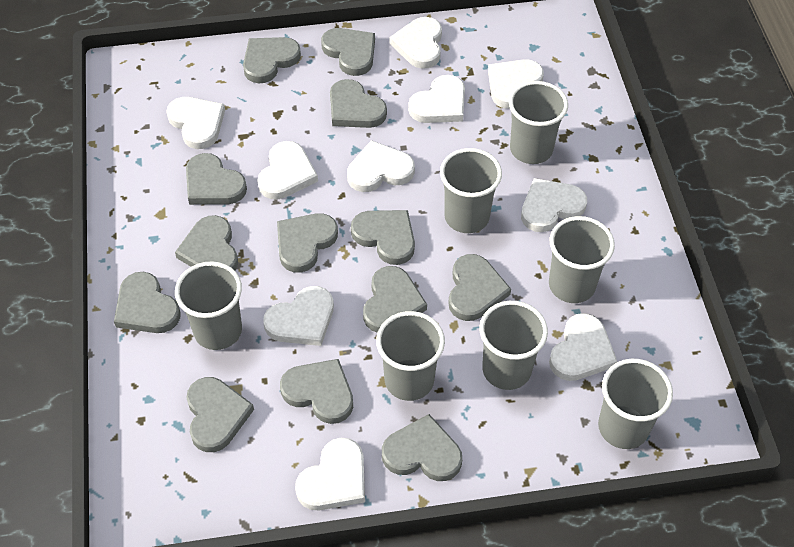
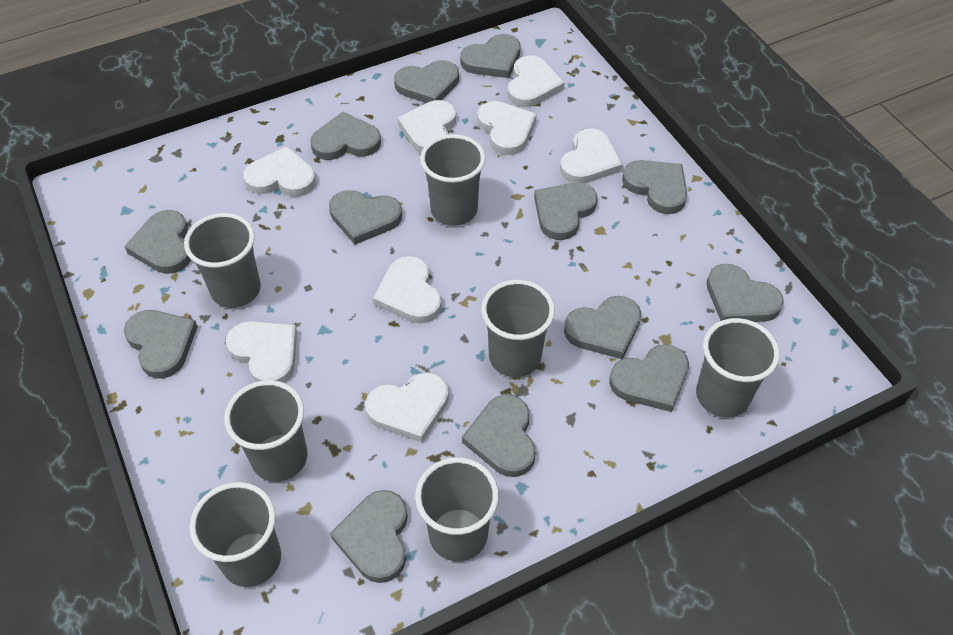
white heart: [166,97,225,149] [257,141,318,200] [263,286,334,346] [295,438,365,510] [347,140,415,192] [390,17,442,69] [408,75,465,123] [488,59,544,109] [521,178,587,232] [549,313,618,381] = 10 -> [226,321,297,383] [243,146,316,197] [365,373,449,442] [373,256,442,324] [397,100,456,153] [477,101,537,155] [508,56,565,107] [560,128,623,184] = 8

